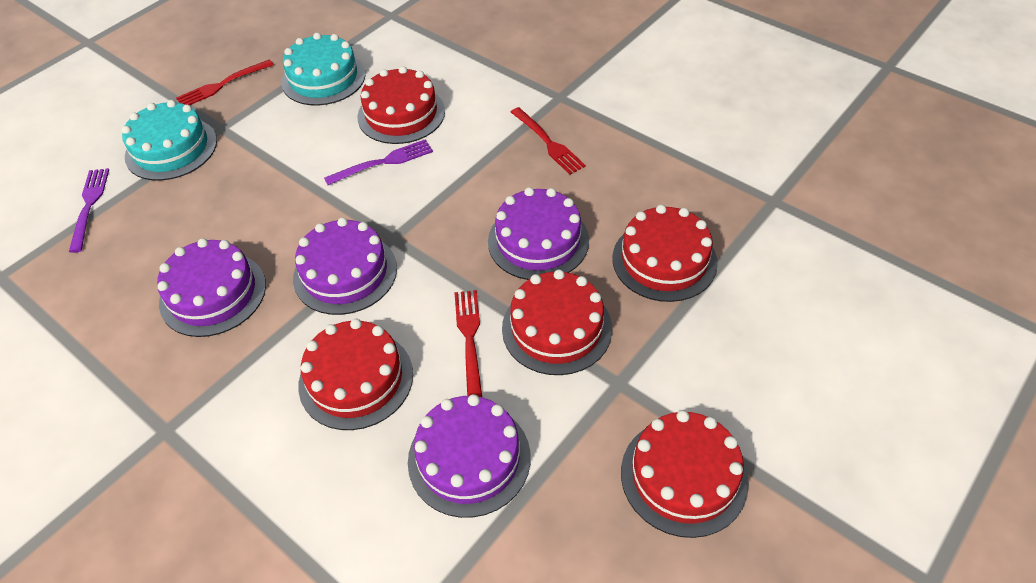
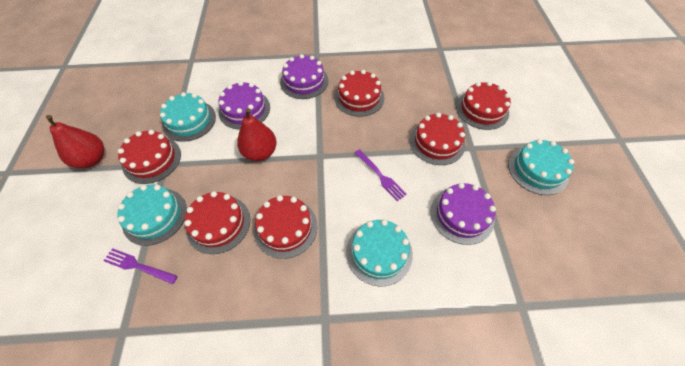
purple cake: [157,238,266,337] [293,217,397,315] [408,394,531,518] [488,187,589,280] = 4 -> [219,81,270,130] [280,54,328,99] [431,183,496,245] = 3
red cake: [298,319,413,430] [357,66,445,144] [502,269,612,375] [612,205,718,302] [621,410,749,538] = 5 -> [118,130,181,184] [184,191,250,254] [254,195,318,259] [334,70,384,117] [410,113,465,165] [456,81,511,130] = 6
red fork: [176,59,274,105] [454,290,482,397] [511,107,586,175] = 3 -> none = 0
red pear: none = 0 -> [46,115,104,168] [237,108,277,161] = 2
turquoise cake: [122,100,217,181] [281,33,365,106] = 2 -> [117,185,187,246] [160,92,216,142] [346,219,413,286] [508,139,574,195] = 4

